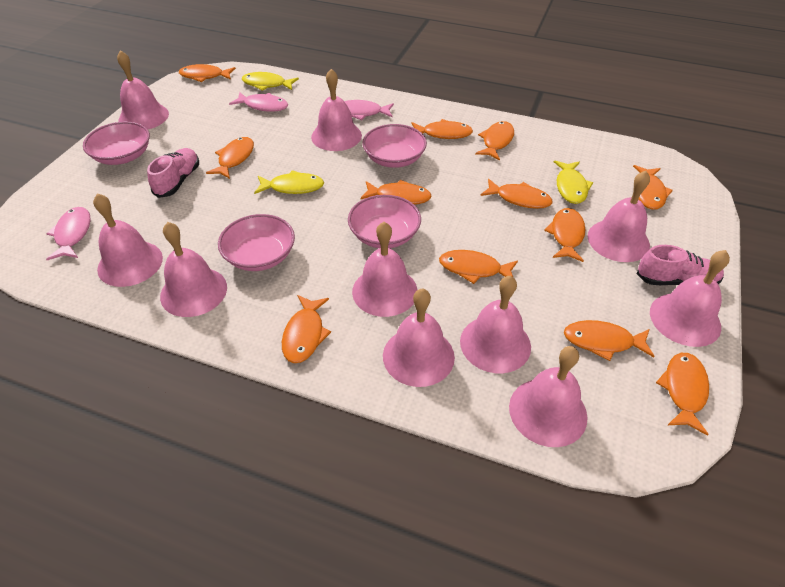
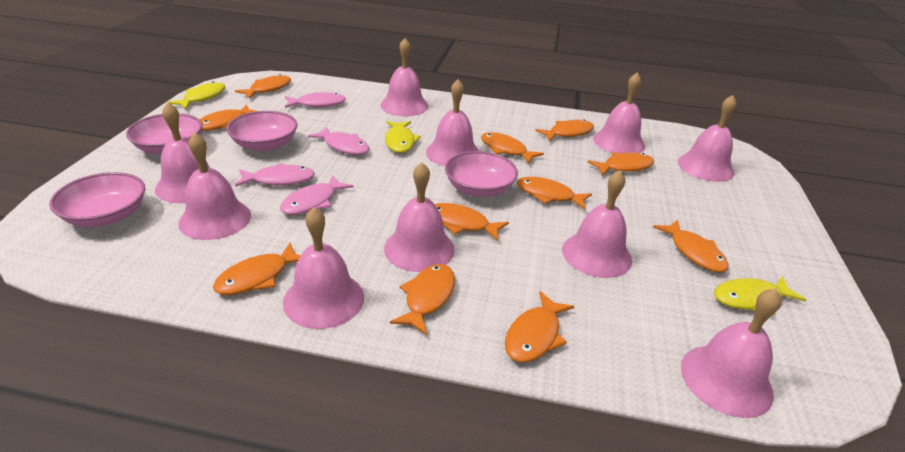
orange fish: [179,64,236,82] [206,137,254,179] [282,295,331,363] [360,180,432,205] [412,119,473,139] [439,250,518,284] [475,121,514,160] [480,179,553,209] [544,208,585,262] [564,320,655,361] [633,165,673,210] [656,353,709,436] = 12 -> [199,105,256,130] [213,243,301,295] [235,74,291,99] [390,264,455,335] [435,203,509,241] [481,132,544,164] [505,291,574,363] [517,177,592,210] [535,119,594,142] [588,152,654,176] [653,220,729,273] = 11
pink fish: [46,207,91,260] [229,92,288,112] [344,100,394,120] = 3 -> [235,163,315,187] [280,175,354,215] [285,92,346,108] [308,127,369,155] = 4
pink shoe: [147,148,199,198] [637,245,724,285] = 2 -> none = 0

